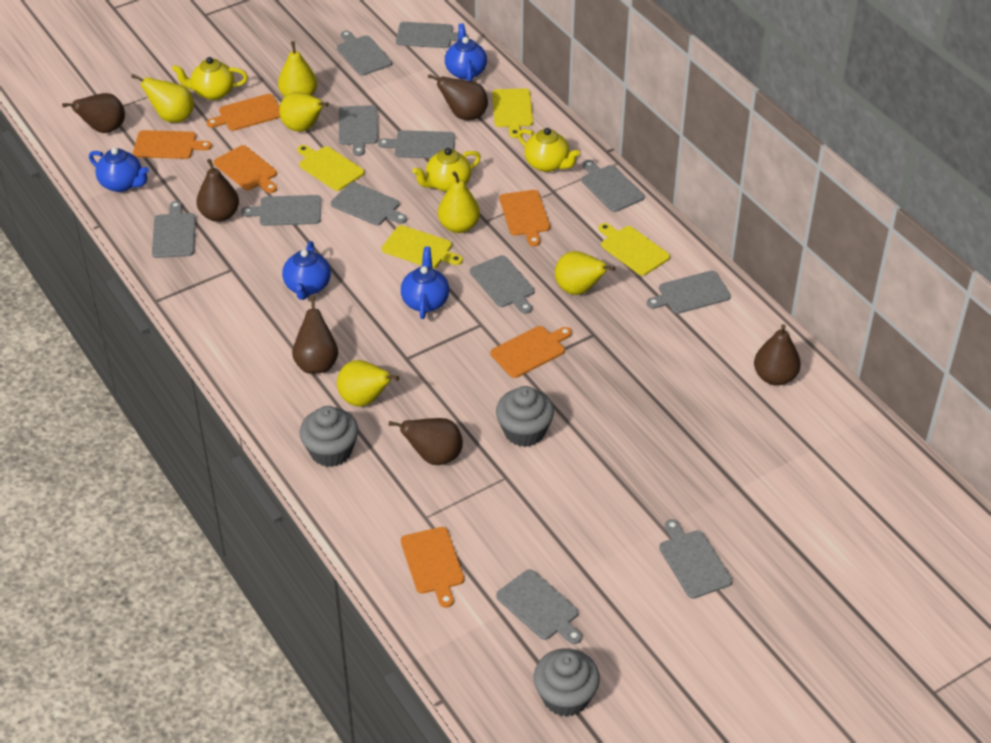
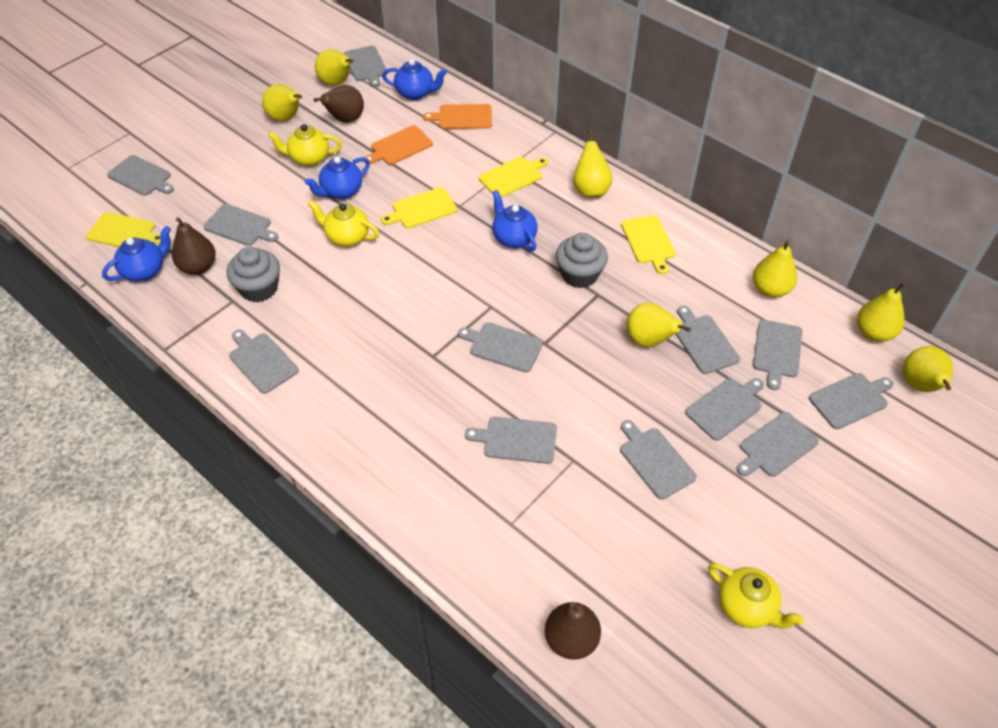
brown pear: [62,93,125,133] [197,159,239,222] [292,296,338,373] [389,418,463,465] [428,74,488,120] [754,324,801,386] = 6 -> [172,217,216,275] [313,85,364,123] [545,602,601,660] = 3
grey cupcake: [300,406,358,467] [496,386,554,447] [534,648,600,717] = 3 -> [227,247,280,302] [556,233,608,288] = 2
orange cutting board: [133,130,212,159] [207,94,280,131] [214,145,277,193] [401,527,464,608] [490,326,572,378] [499,190,550,246] = 6 -> [364,125,433,165] [423,104,492,129] = 2
yellow pear: [131,74,194,123] [278,41,317,97] [279,92,329,132] [337,360,399,407] [438,171,480,233] [555,251,615,295] = 6 -> [262,84,302,122] [315,49,354,86] [573,130,613,198] [626,303,691,347] [753,240,797,298] [857,282,906,342] [903,346,953,392] = 7

